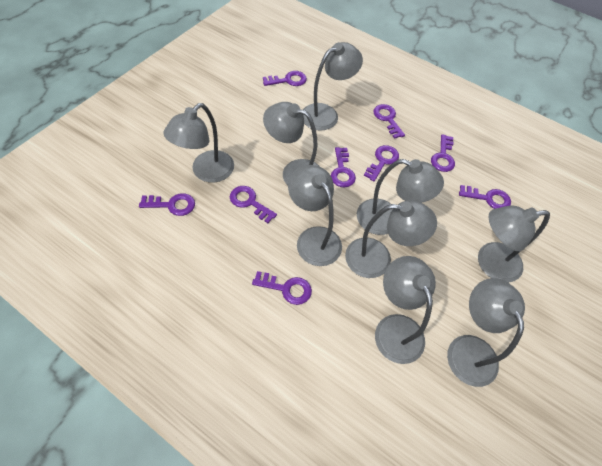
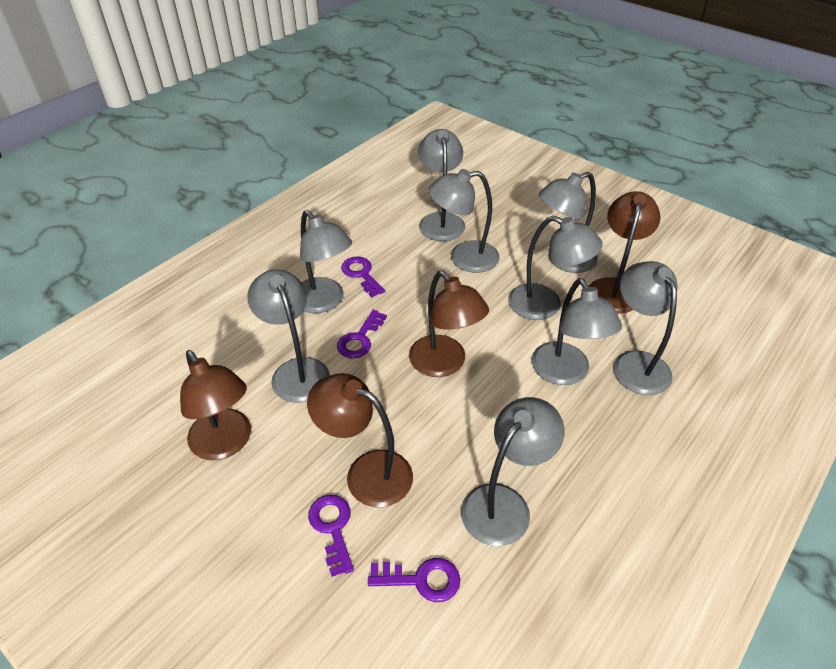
brown lamp: none = 0 -> [180,350,251,460] [307,373,413,507] [409,271,489,377] [589,191,661,314] = 4
purple key: [139,193,195,216] [230,186,277,223] [252,271,312,305] [263,71,307,86] [331,147,356,187] [364,145,399,181] [373,104,405,139] [431,134,455,172] [459,185,511,209] = 9 -> [308,495,354,577] [337,310,387,359] [341,257,385,297] [368,558,460,602] = 4

